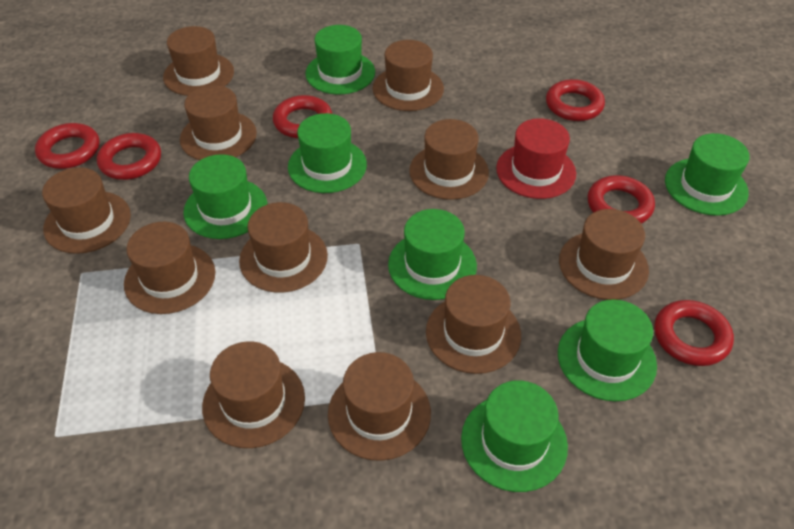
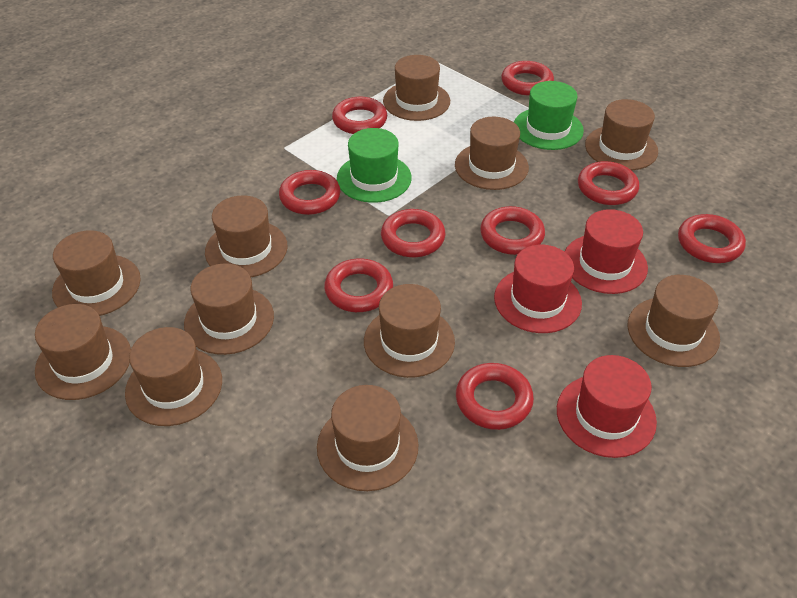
green hat: [183,154,267,239] [288,113,367,193] [305,25,375,94] [388,209,477,300] [461,380,568,492] [558,299,657,401] [665,133,750,216] = 7 -> [337,128,412,203] [514,81,584,150] = 2
red hat: [496,118,576,199] = 1 -> [494,245,582,333] [557,355,657,458] [565,209,648,294] = 3
red ring: [35,123,100,169] [97,133,161,180] [273,95,332,138] [546,79,605,121] [588,175,655,224] [654,300,734,366] = 6 -> [279,170,340,215] [324,258,393,312] [332,97,387,134] [381,209,445,257] [456,363,534,430] [480,206,545,255] [501,61,554,95] [578,161,639,205] [678,214,746,263] = 9

